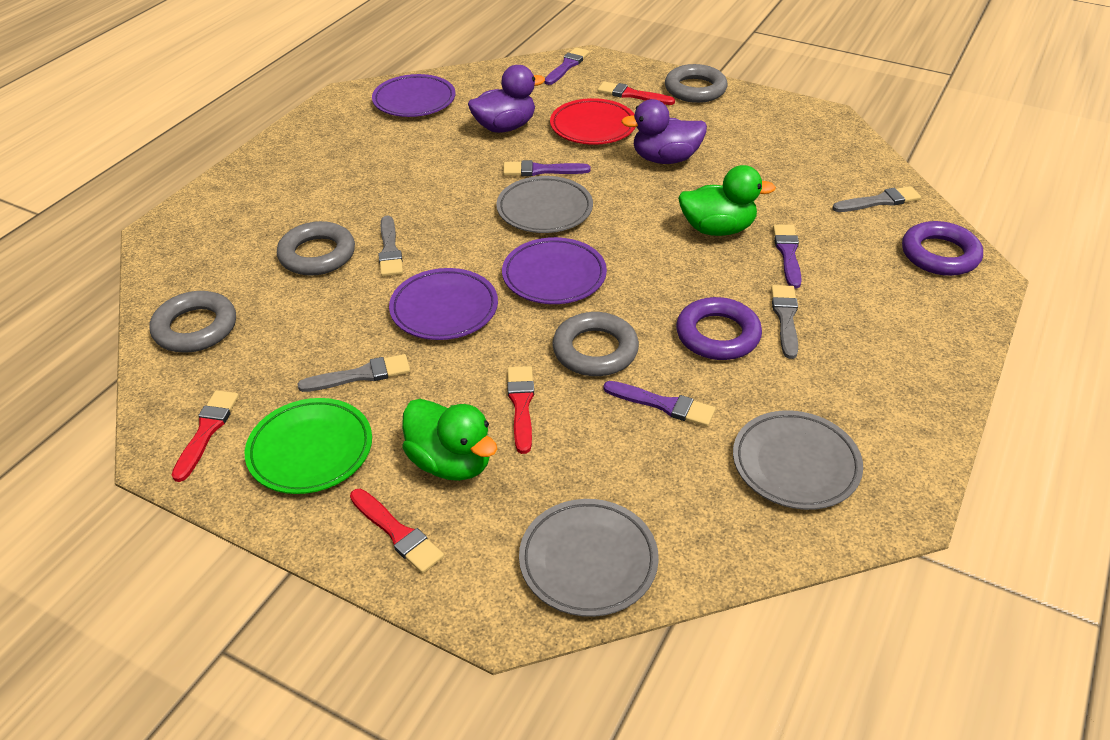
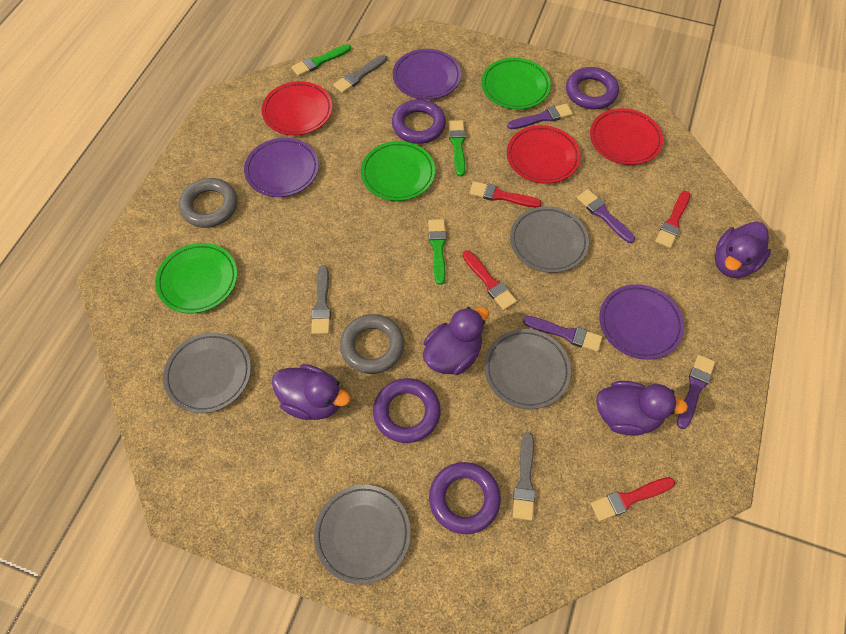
green brush: none = 0 -> [291,44,351,76] [428,219,446,285] [448,120,466,177] = 3
green duck: [402,399,497,481] [678,165,776,236] = 2 -> none = 0
green plate: [245,398,372,494] = 1 -> [155,243,237,313] [361,141,435,201] [481,58,551,109] = 3
grey brush: [297,354,410,392] [378,216,403,276] [771,285,798,359] [832,186,921,212] = 4 -> [311,265,331,334] [333,55,387,93] [513,432,535,521] = 3
grey plate: [496,176,593,233] [519,499,659,617] [733,411,863,510] = 3 -> [163,333,251,413] [314,485,411,584] [484,329,571,409] [510,206,589,273] = 4
grey ring: [150,291,236,353] [277,221,355,275] [552,312,639,376] [665,64,728,103] = 4 -> [179,178,237,228] [340,314,404,374] = 2
purple duck: [468,65,545,133] [621,99,707,164] = 2 -> [272,364,351,420] [423,307,489,375] [596,381,688,436] [715,221,771,278] = 4
purple ring: [676,297,762,360] [902,221,983,276] = 2 -> [373,378,441,443] [392,99,446,144] [429,462,501,534] [566,67,619,109] = 4
red plate: [550,98,636,145] = 1 -> [261,81,333,135] [507,125,580,184] [590,108,663,165] = 3

